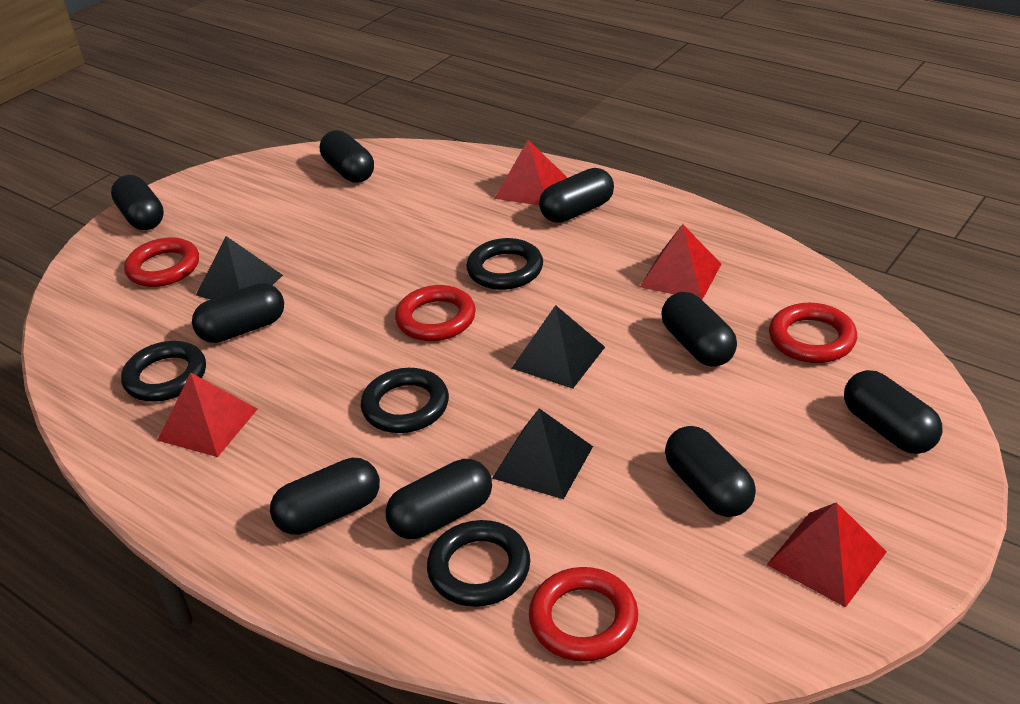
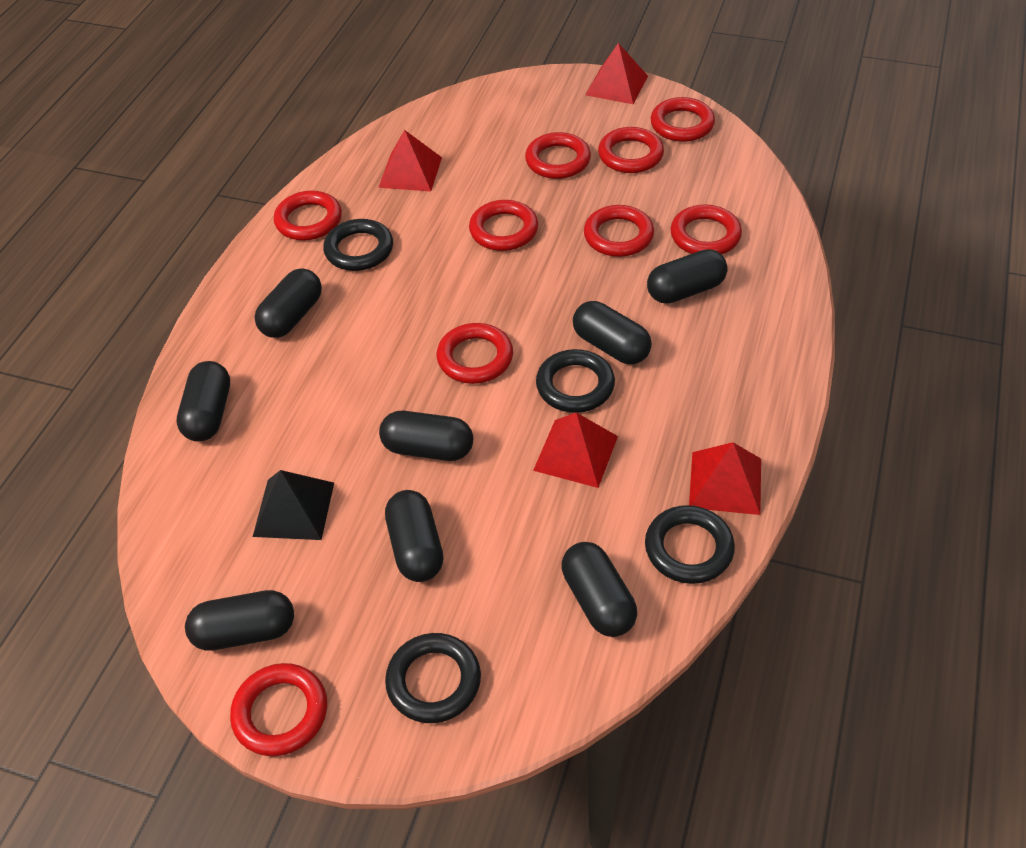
black capsule: [111,175,164,230] [192,283,284,343] [270,458,380,535] [320,130,374,183] [386,459,492,539] [539,168,614,223] [661,292,737,367] [665,426,756,517] [844,370,943,454] = 9 -> [176,361,230,442] [185,590,294,651] [255,268,322,338] [379,411,473,461] [385,490,443,582] [562,542,637,637] [573,301,652,364] [647,249,728,304] = 8
black pyramid: [196,236,283,300] [492,408,593,499] [512,305,605,389] = 3 -> [253,470,334,540] = 1
red ring: [124,237,199,287] [395,285,476,341] [529,567,638,662] [769,303,857,363] = 4 -> [230,663,327,756] [274,191,342,241] [437,323,513,384] [469,200,538,251] [525,132,591,179] [584,205,654,257] [598,127,664,173] [650,97,715,142] [670,204,742,254] = 9

